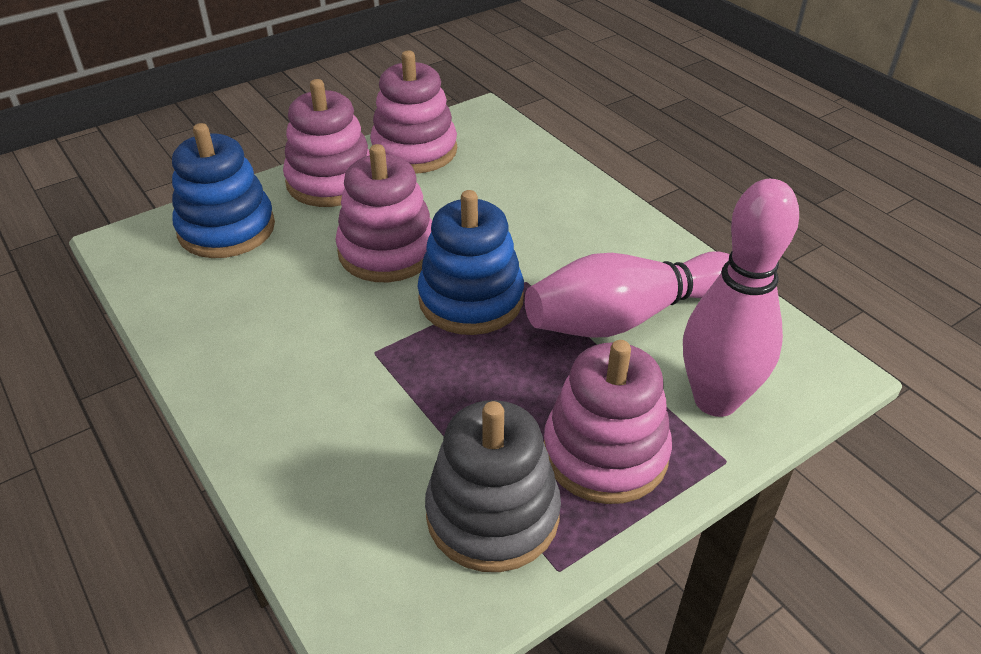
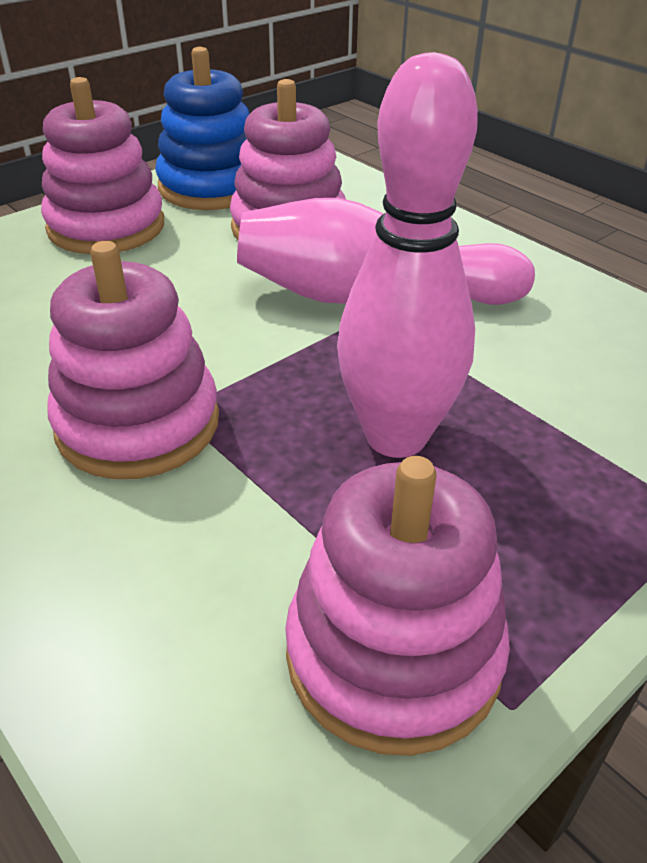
blue stacking toy: [172,123,275,258] [417,190,524,335] = 2 -> [155,47,249,210] = 1
grey stacking toy: [425,400,561,572] = 1 -> none = 0

